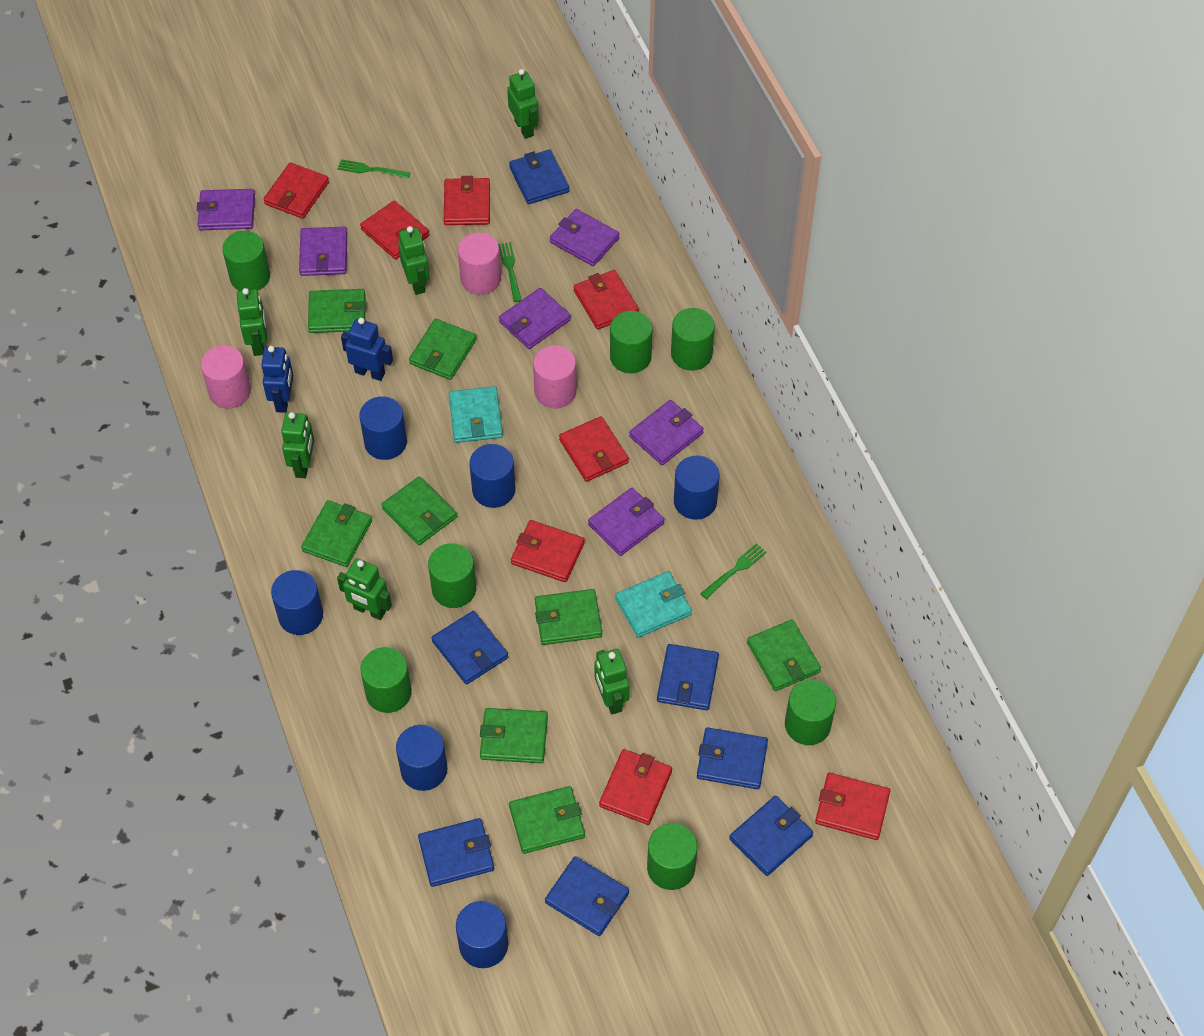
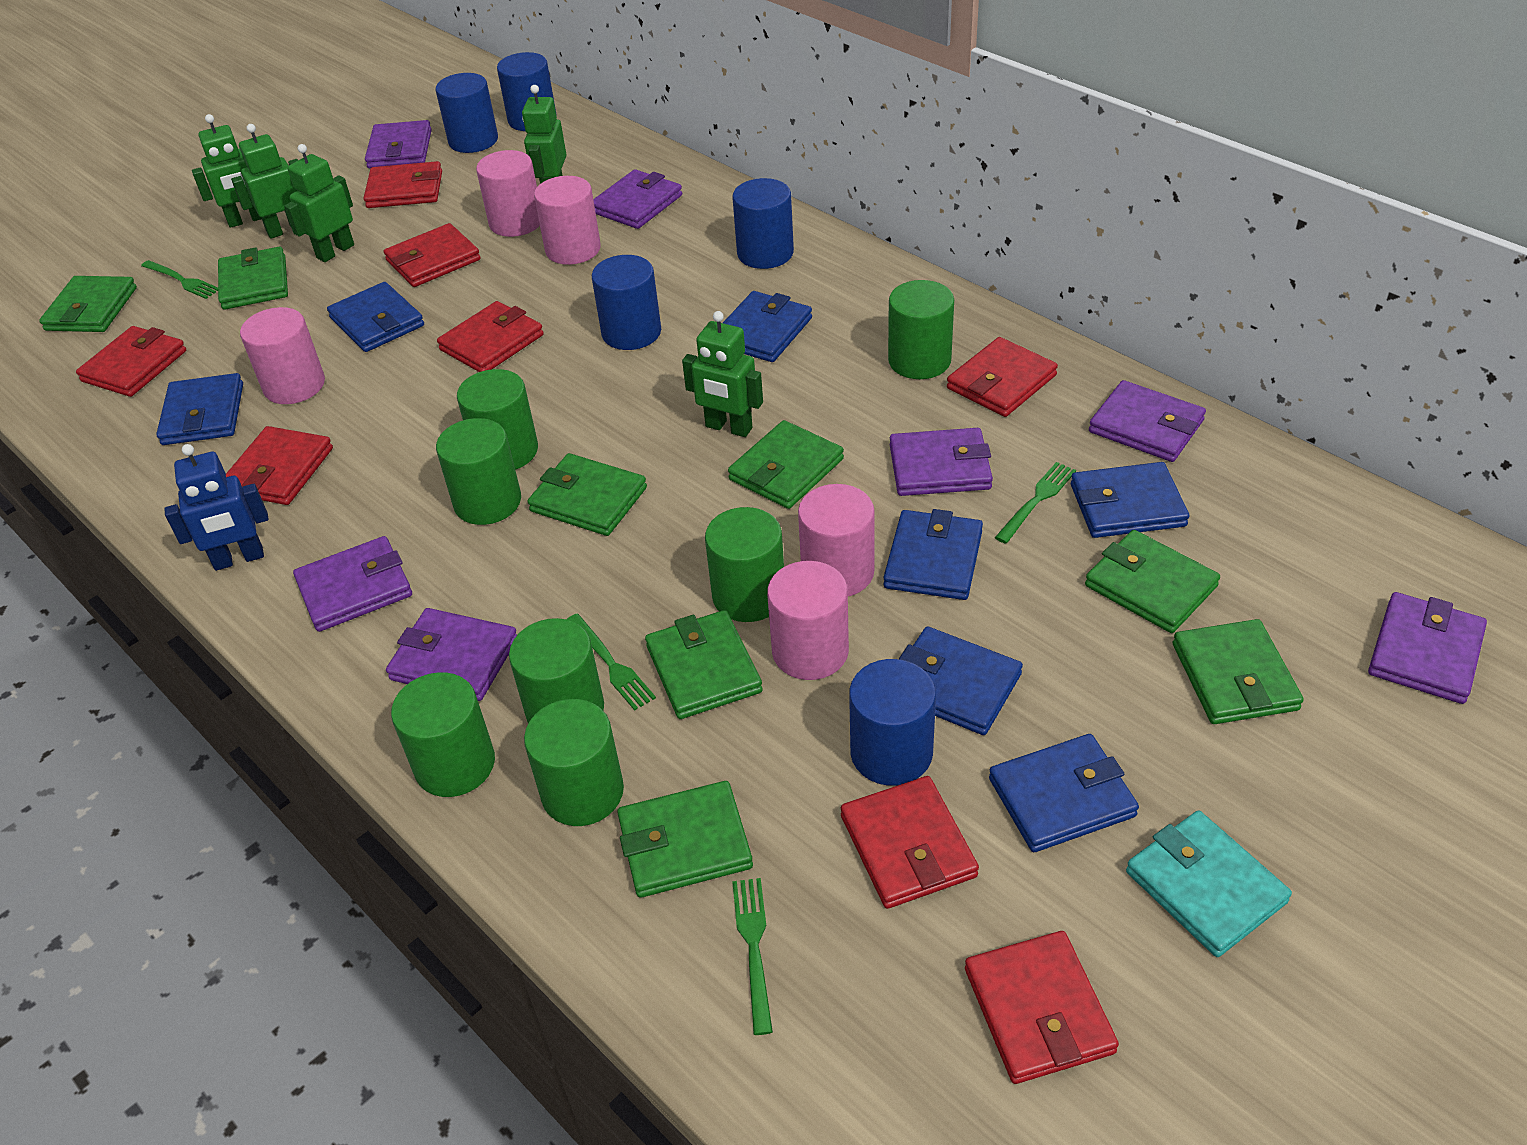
blue cylinder: [271,570,323,635] [359,396,407,460] [396,725,448,791] [456,901,508,968] [469,444,515,508] [674,455,720,520] = 6 -> [436,73,498,153] [497,52,557,131] [592,255,661,350] [732,178,794,269] [849,659,936,786] = 5
blue robot: [261,346,293,413] [341,318,393,381] = 2 -> [164,444,269,571] = 1
green fork: [338,159,410,178] [498,242,521,302] [700,543,767,599] = 3 -> [141,260,218,299] [567,614,656,711] [732,878,773,1035] [995,462,1076,544] = 4
green robot: [237,288,267,356] [281,412,314,478] [337,558,392,620] [398,226,429,295] [507,69,539,139] [595,649,629,714] = 6 -> [192,114,262,228] [231,124,298,239] [284,144,354,262] [522,85,566,184] [682,311,763,437] = 5
pink cylinder: [201,346,251,408] [458,233,501,295] [533,345,577,408] = 3 -> [240,307,325,404] [476,150,540,237] [534,176,601,265] [767,561,849,680] [798,484,875,596] = 5
purple wallet: [197,189,255,230] [299,226,347,276] [499,288,571,349] [550,209,620,266] [588,488,665,556] [629,400,704,465] = 6 -> [293,536,412,632] [365,120,432,168] [386,608,517,701] [593,169,682,229] [890,428,993,496] [1089,380,1206,462] [1368,592,1487,704] = 7
turquoise wallet: [449,386,503,443] [615,571,692,638] = 2 -> [1126,810,1292,957] = 1

